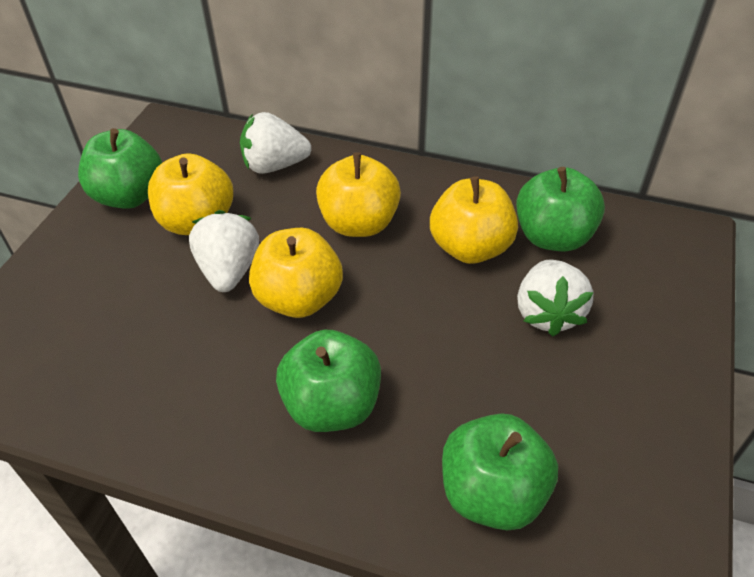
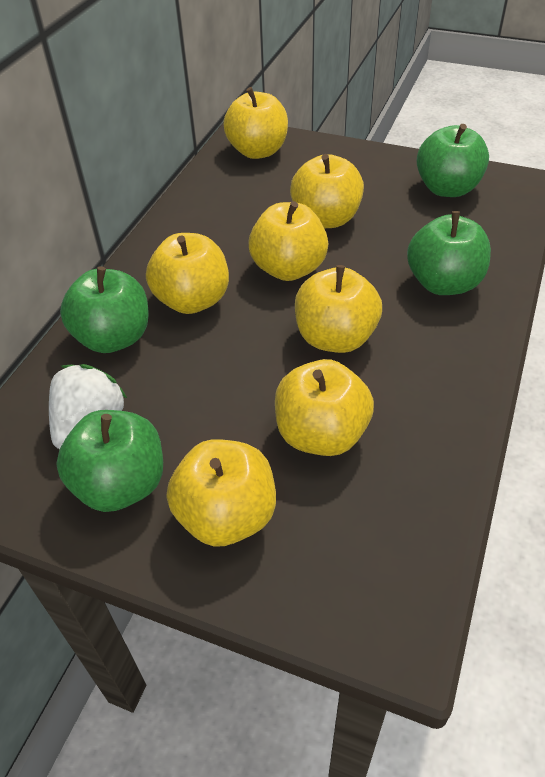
white strawberry: [189,210,259,292] [240,112,311,174] [517,259,593,337] = 3 -> [49,364,128,449] = 1
yellow apple: [148,153,233,235] [249,228,343,318] [316,152,401,237] [430,176,518,264] = 4 -> [146,233,229,314] [167,439,276,547] [223,87,288,159] [248,201,328,281] [275,359,374,456] [290,154,364,228] [295,265,382,353] = 7

